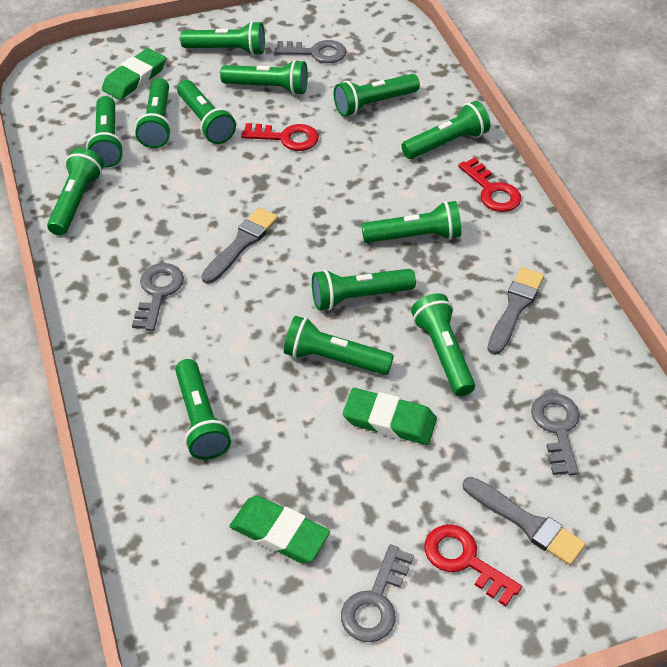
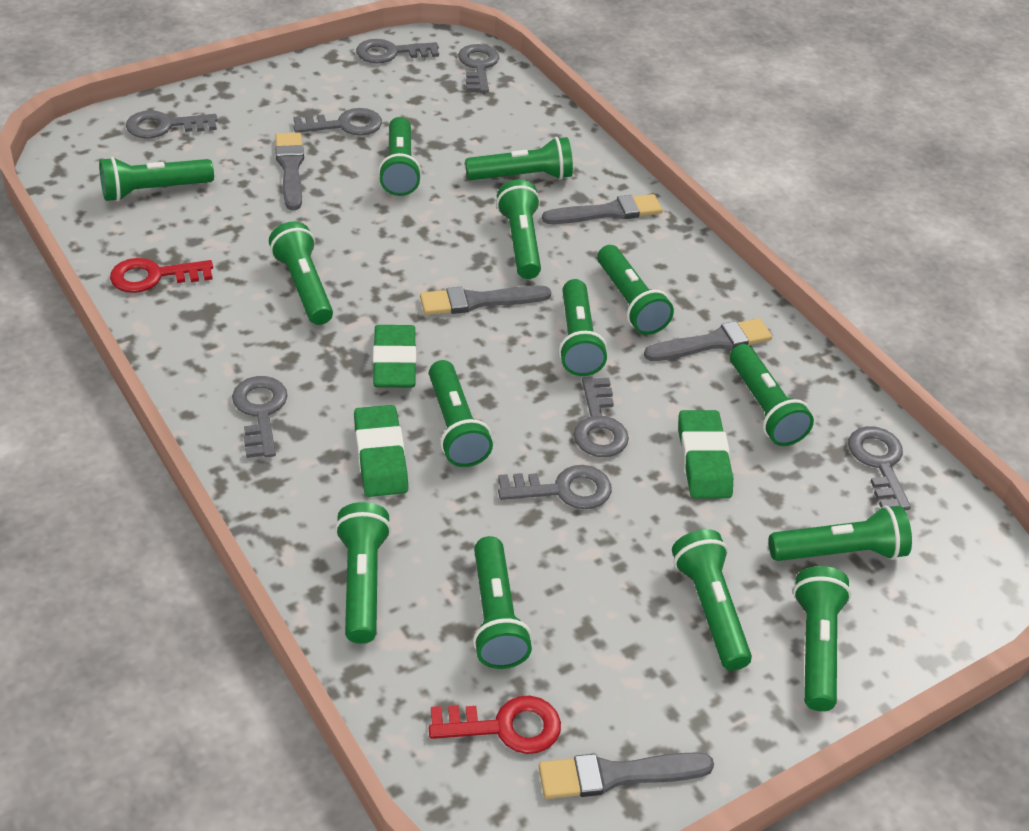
green flashlight: [47,148,104,236] [86,96,124,168] [135,78,172,148] [175,359,231,460] [177,80,236,144] [180,21,265,56] [220,60,308,95] [284,316,394,375] [312,269,416,311] [334,74,420,117] [362,201,461,243] [402,101,490,159] [411,293,475,396] = 13 -> [99,157,214,202] [269,221,333,325] [335,502,391,644] [378,117,422,196] [429,360,493,467] [465,137,573,180] [473,536,532,669] [496,179,541,279] [559,279,608,376] [597,245,674,335] [672,529,752,671] [730,344,814,446] [769,505,912,561] [793,566,851,711] = 14
grey brush: [201,208,278,284] [463,477,586,566] [487,267,544,355] = 3 -> [275,132,304,210] [420,285,551,315] [538,752,714,799] [542,194,663,224] [644,318,772,361] = 5
grey key: [132,263,184,331] [275,40,346,63] [341,545,414,642] [531,393,580,475] = 4 -> [126,110,218,139] [232,376,288,458] [293,108,382,135] [356,39,439,63] [458,44,499,93] [498,465,612,509] [574,377,629,457] [848,426,911,510] = 8
red key: [241,123,319,151] [424,525,522,606] [458,157,521,212] = 3 -> [110,258,213,293] [429,696,561,754] = 2

